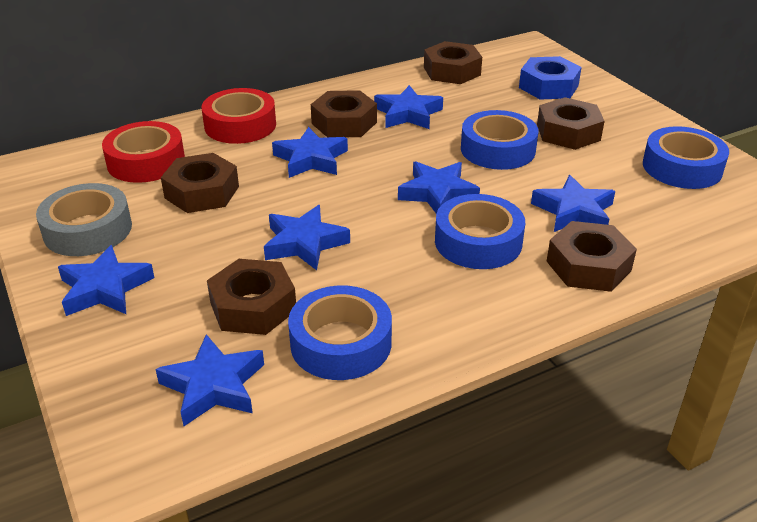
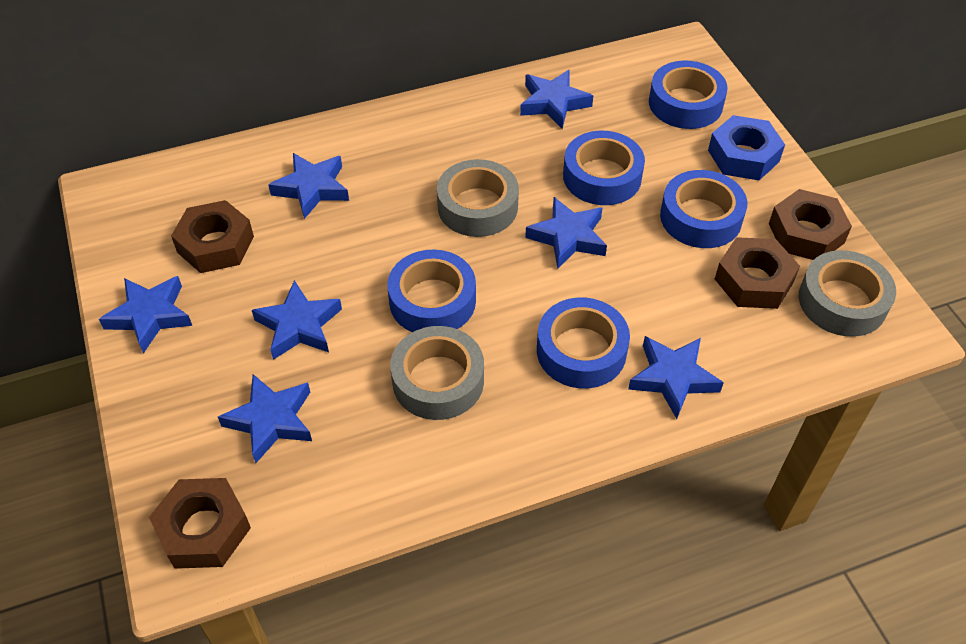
blue tape: [288,286,392,380] [435,194,525,269] [461,110,538,170] [643,126,729,189] = 4 -> [387,249,476,332] [537,298,630,388] [563,131,645,205] [649,61,728,129] [660,170,747,248] = 5
brown nut: [161,153,239,213] [207,259,296,335] [311,90,377,137] [424,41,482,84] [537,97,605,150] [547,221,637,292] = 6 -> [149,478,251,569] [171,200,254,273] [715,237,800,309] [769,189,852,260] = 4
grey tape: [36,183,132,256] = 1 -> [390,326,484,420] [437,159,519,237] [799,250,896,337] = 3
red tape: [102,121,185,183] [201,88,276,144] = 2 -> none = 0

